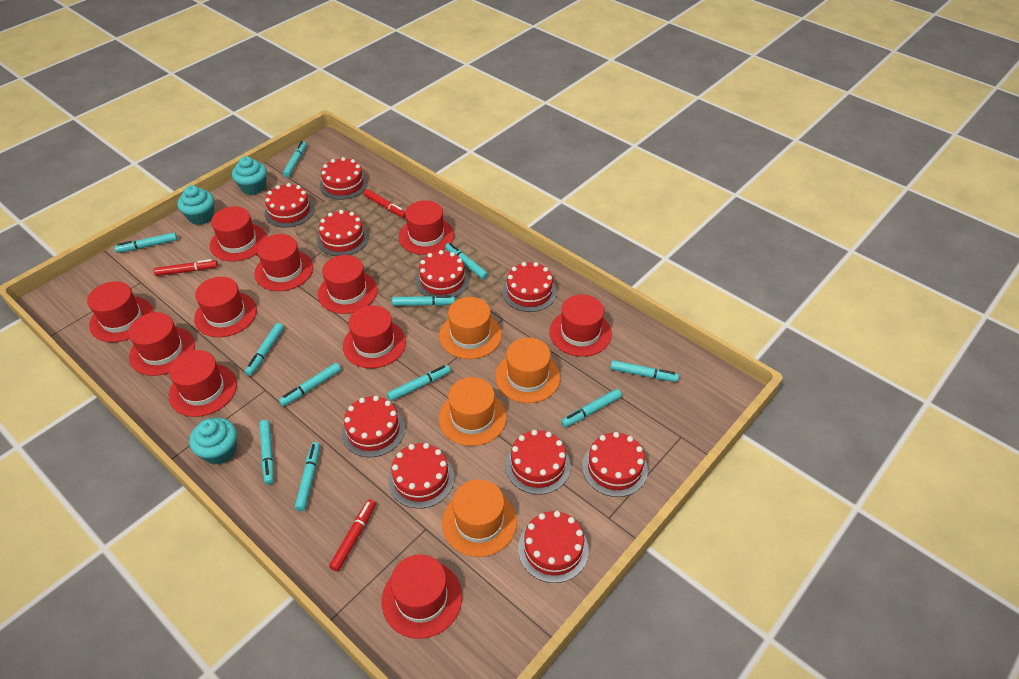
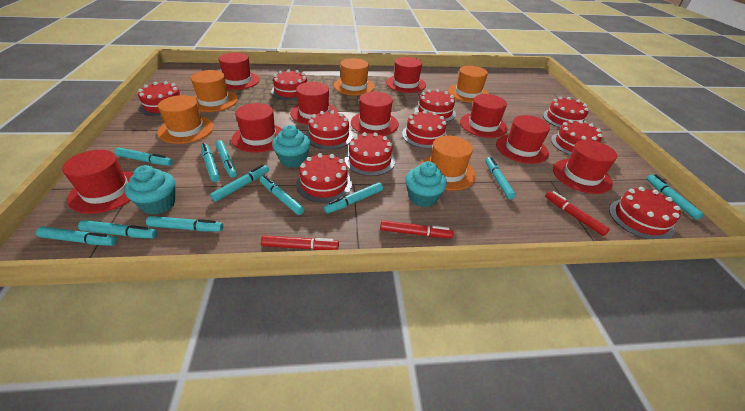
orange hat: [439,297,502,359] [439,377,507,446] [442,479,517,557] [495,338,561,403] = 4 -> [157,95,214,144] [191,70,238,112] [334,58,375,95] [420,135,476,191] [448,66,489,103] = 5
red hat: [87,281,154,342] [128,312,195,376] [169,350,237,417] [194,277,257,337] [210,207,267,262] [254,234,313,291] [318,255,378,314] [343,305,406,368] [382,554,462,639] [399,200,454,255] [550,294,612,357] = 11 -> [62,150,133,214] [218,52,260,90] [232,103,282,153] [290,82,338,125] [351,91,399,136] [386,57,426,93] [460,94,508,138] [496,115,550,164] [553,140,617,194] = 9

